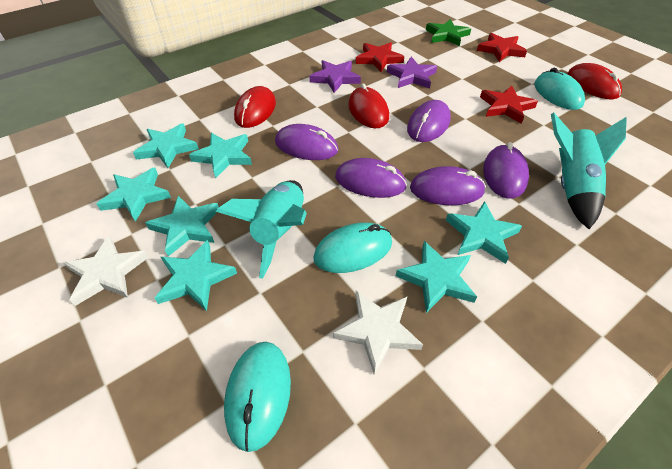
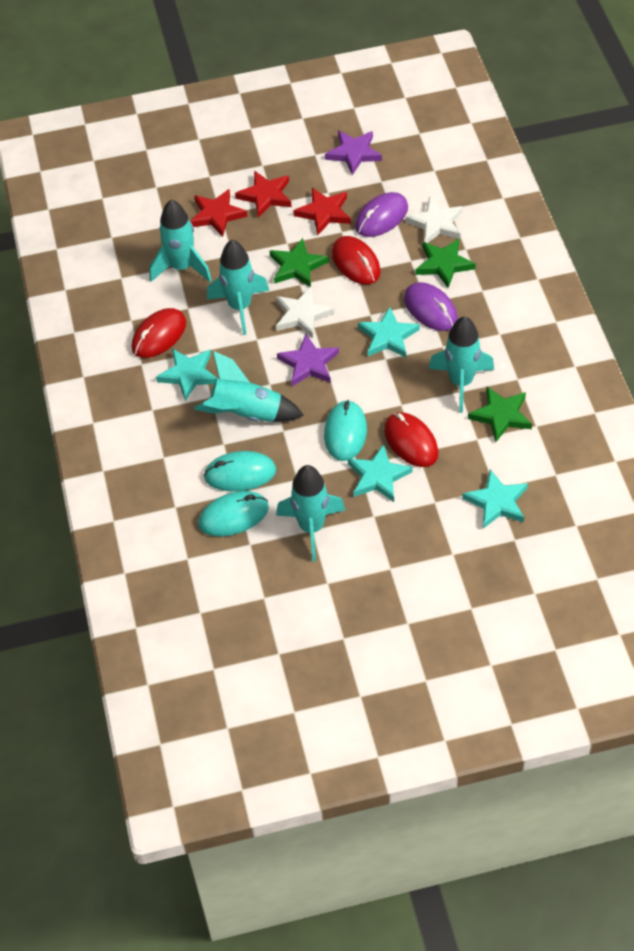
green star: [426,19,471,46] = 1 -> [270,238,328,287] [416,239,476,288] [468,387,532,442] = 3
purple mouse: [275,124,338,160] [335,158,407,198] [407,100,451,142] [410,166,486,205] [483,142,529,199] = 5 -> [355,192,408,237] [404,282,458,331] = 2
turquoise rocket: [216,180,307,279] [551,113,627,229] = 2 -> [150,200,212,282] [194,351,304,422] [207,240,269,335] [276,465,345,562] [429,316,494,413] = 5
turquoise star: [96,167,171,222] [133,123,199,168] [145,196,219,256] [155,240,237,311] [189,133,252,179] [396,241,477,313] [446,201,522,264] = 7 -> [156,349,218,401] [348,444,413,502] [358,307,420,358] [462,469,528,529] = 4

